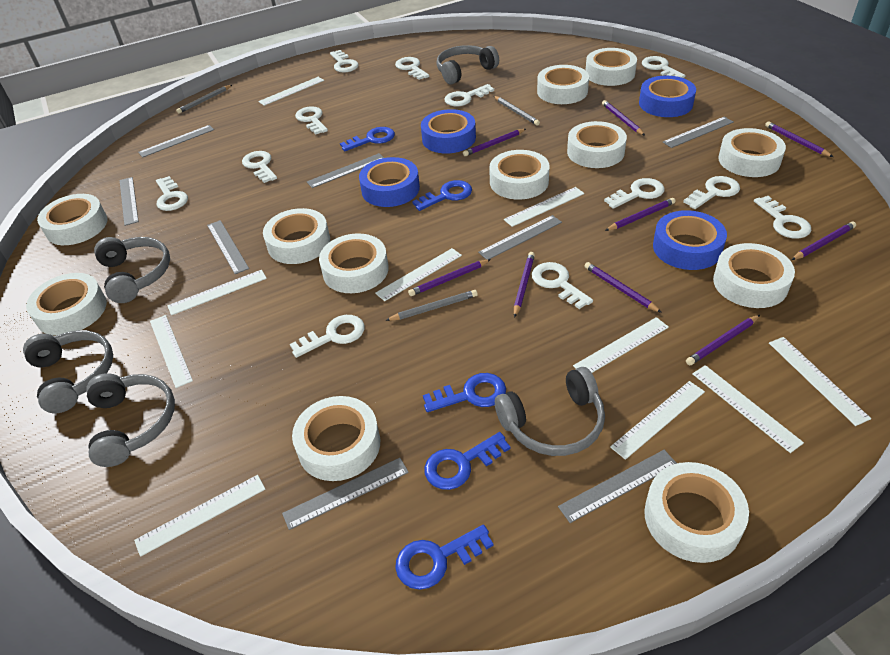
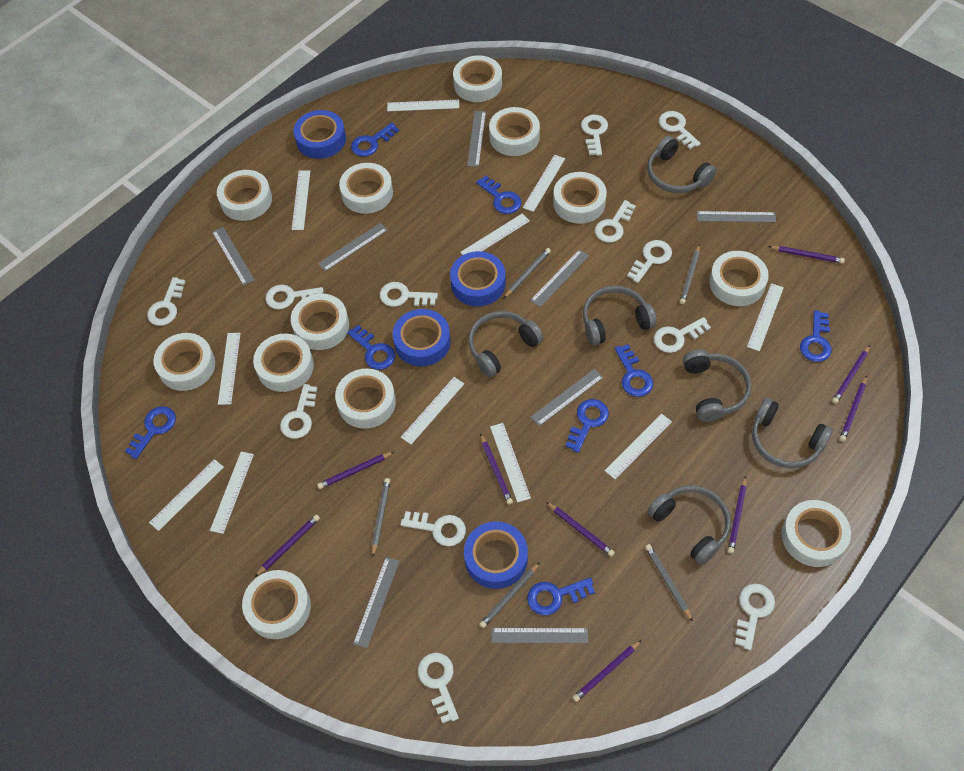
blue key: [340,127,395,151] [395,525,493,590] [412,180,472,211] [423,373,506,412] [424,432,511,490] = 5 -> [125,406,176,459] [347,325,395,370] [351,123,399,157] [476,176,522,214] [527,578,595,615] [565,399,609,453] [615,344,653,397] [800,310,832,362] = 8
grey headphones: [23,330,113,413] [87,373,175,467] [94,237,170,303] [436,45,499,84] [495,367,605,456] = 5 -> [468,311,543,377] [583,286,657,345] [647,136,717,193] [647,485,731,565] [683,350,752,422] [752,398,833,469] = 6
grey pencil: [176,85,232,114] [385,290,478,321] [494,96,540,125] = 3 -> [372,478,390,557] [479,562,540,628] [504,248,551,298] [645,544,693,622] [680,244,700,304] = 5
white ruler: [134,475,265,557] [150,315,193,388] [167,270,267,315] [258,77,324,106] [375,248,462,301] [504,187,585,227] [573,317,669,373] [610,381,705,460] [692,365,804,453] [769,337,871,426] = 10 -> [149,459,224,531] [210,452,254,534] [218,333,241,405] [292,170,310,230] [387,100,459,111] [401,377,464,444] [460,214,530,255] [490,423,531,502] [523,155,565,212] [604,414,672,479] [747,283,784,351] = 11

